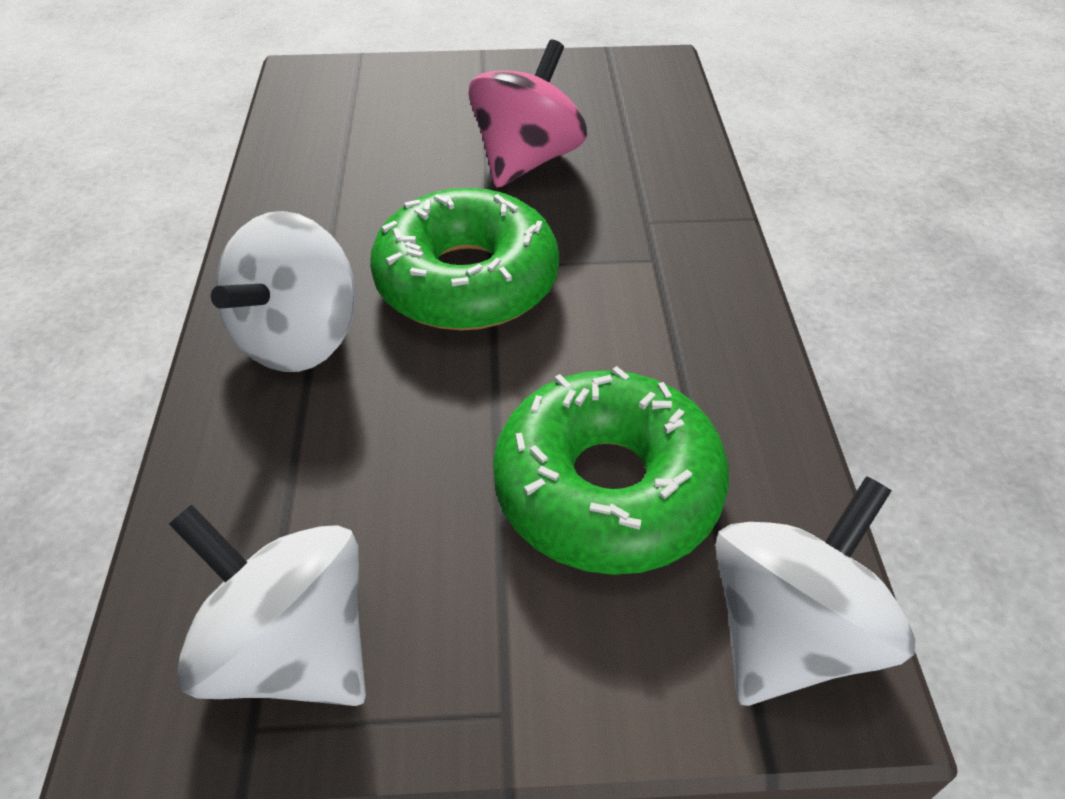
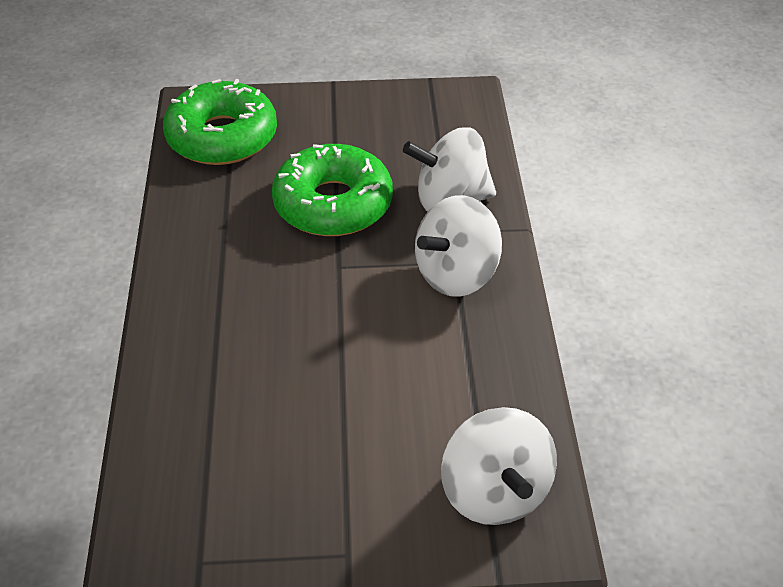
pink spinning top: [469,40,587,188] = 1 -> none = 0

